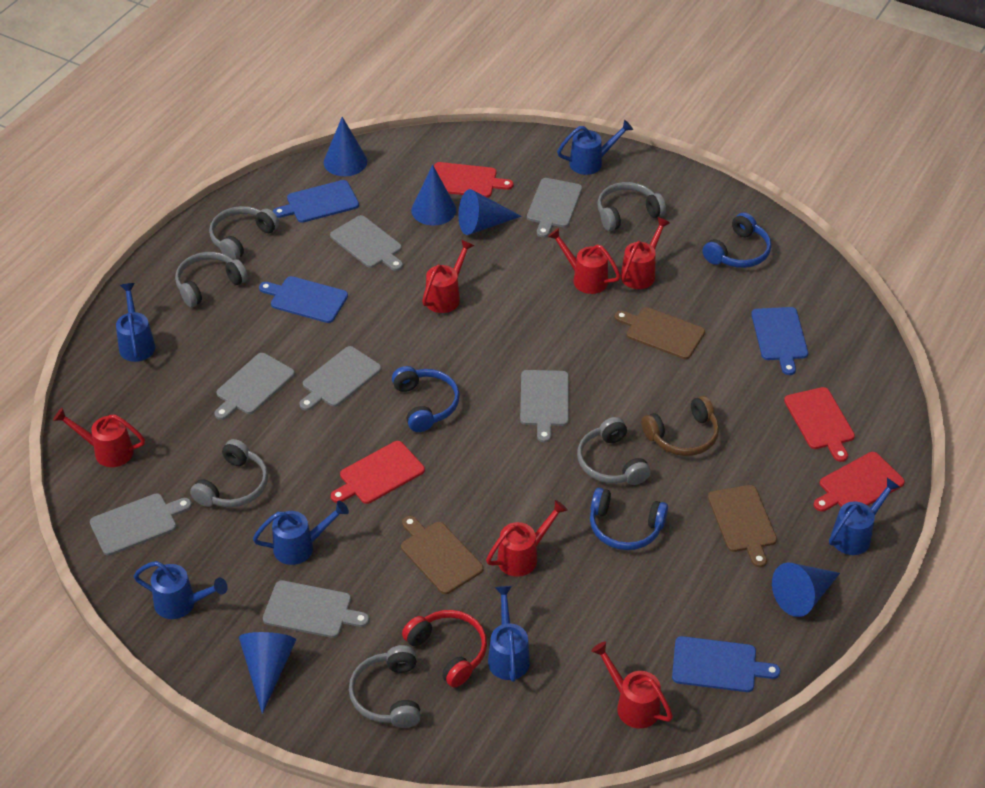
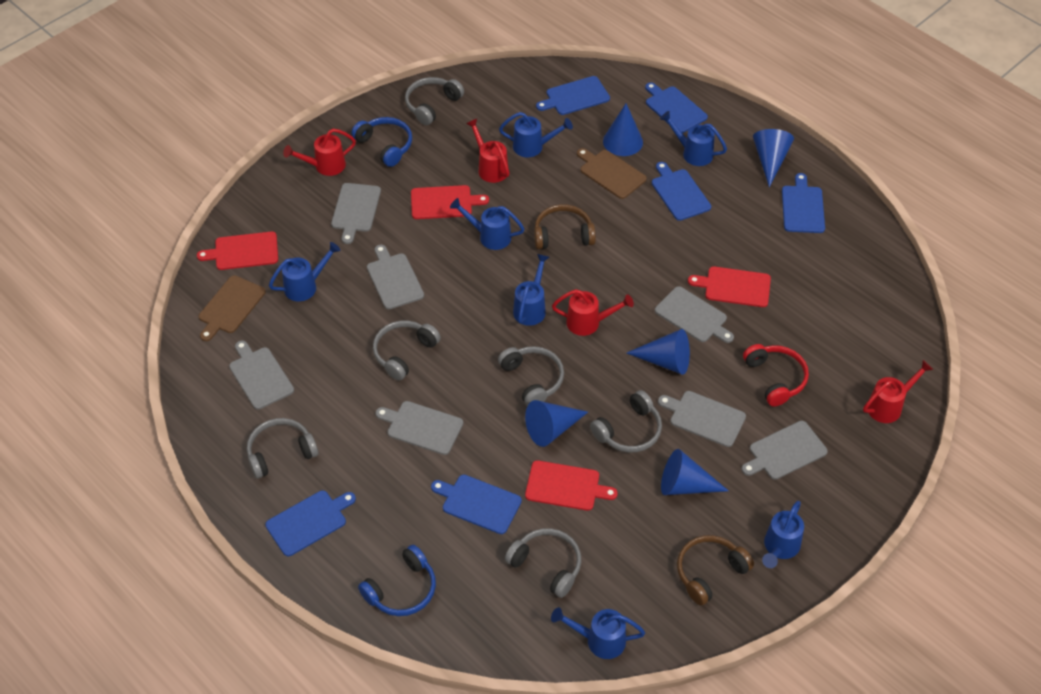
blue cutting board: [259,276,348,323] [273,180,359,223] [672,636,780,692] [751,307,808,375] = 4 -> [265,490,356,556] [431,475,522,534] [536,76,610,115] [645,82,708,133] [652,162,711,221] [782,173,825,233] = 6
blue headphones: [392,366,460,432] [590,488,668,550] [702,212,771,268] = 3 -> [351,117,412,167] [358,545,436,616] = 2
blue watering can: [116,283,155,362] [134,561,228,619] [253,501,349,565] [488,586,530,682] [557,120,633,175] [829,478,900,555] = 6 -> [269,242,341,301] [450,198,524,250] [499,112,573,157] [513,254,549,326] [551,607,645,659] [660,111,727,166] [762,501,804,568] = 7
brown cutting board: [401,516,484,594] [615,307,705,359] [708,485,777,567] = 3 -> [199,275,266,341] [577,148,647,199] = 2
brown headphones: [641,396,719,456] = 1 -> [534,204,596,249] [677,535,754,605] = 2
red watering can: [53,408,145,467] [422,240,474,313] [486,500,568,577] [548,228,621,294] [591,641,673,728] [621,217,670,289] = 6 -> [283,129,356,176] [466,119,510,183] [552,289,634,336] [863,360,933,423] = 4

